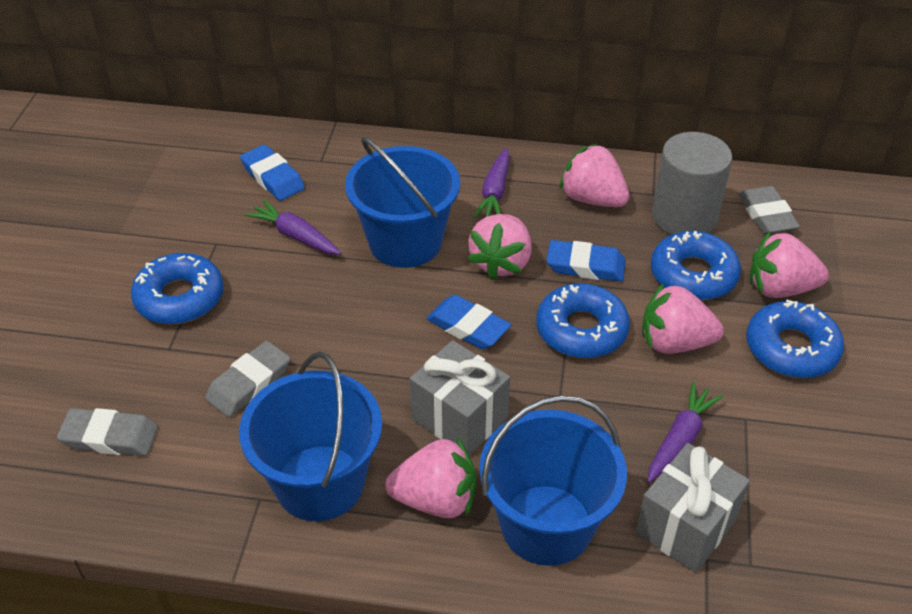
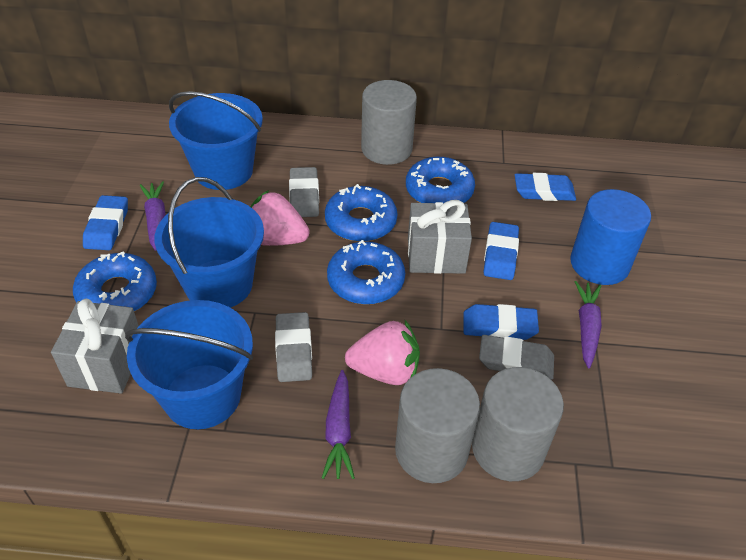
blue cylinder: none = 0 -> [570,189,651,285] = 1
blue eraser: [240,145,305,201] [426,295,511,349] [547,240,626,282] = 3 -> [83,195,128,250] [463,304,539,340] [484,222,519,280] [515,173,576,201] = 4
grey cylinder: [652,132,732,235] = 1 -> [361,80,417,165] [395,368,480,483] [472,367,564,481] = 3
pink strawberry: [385,437,476,518] [468,214,532,280] [559,143,630,207] [642,283,724,354] [750,231,829,298] = 5 -> [250,190,310,246] [345,320,420,385] = 2

